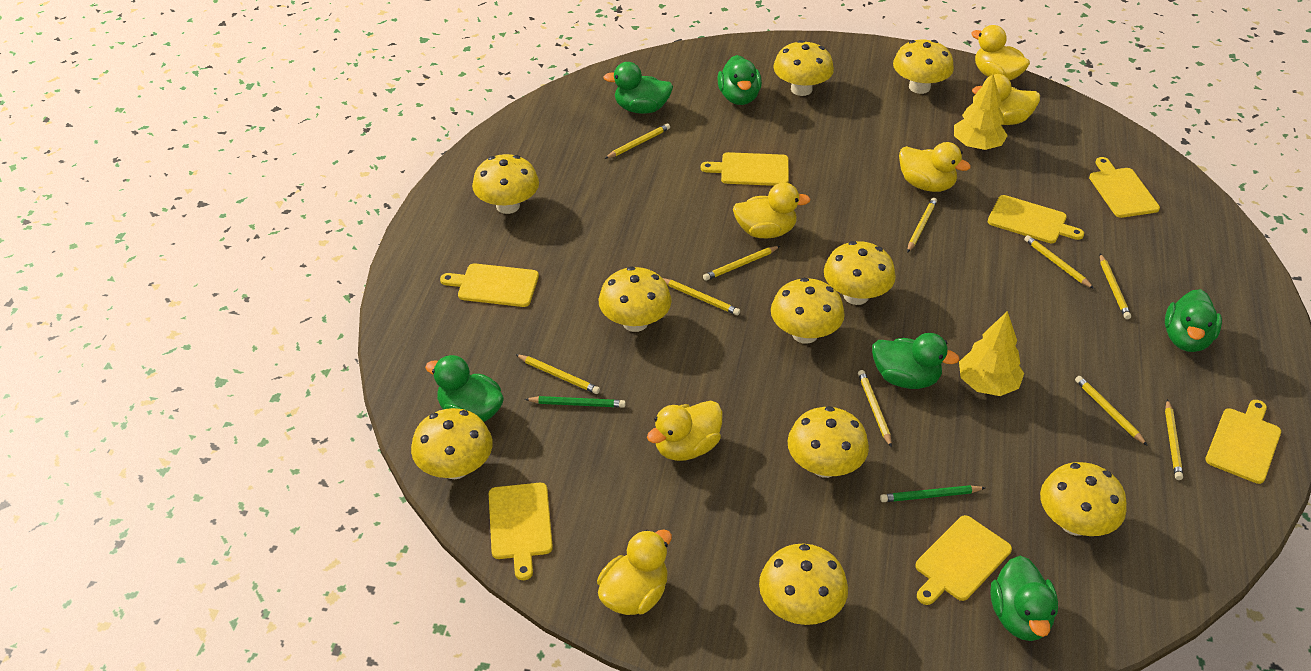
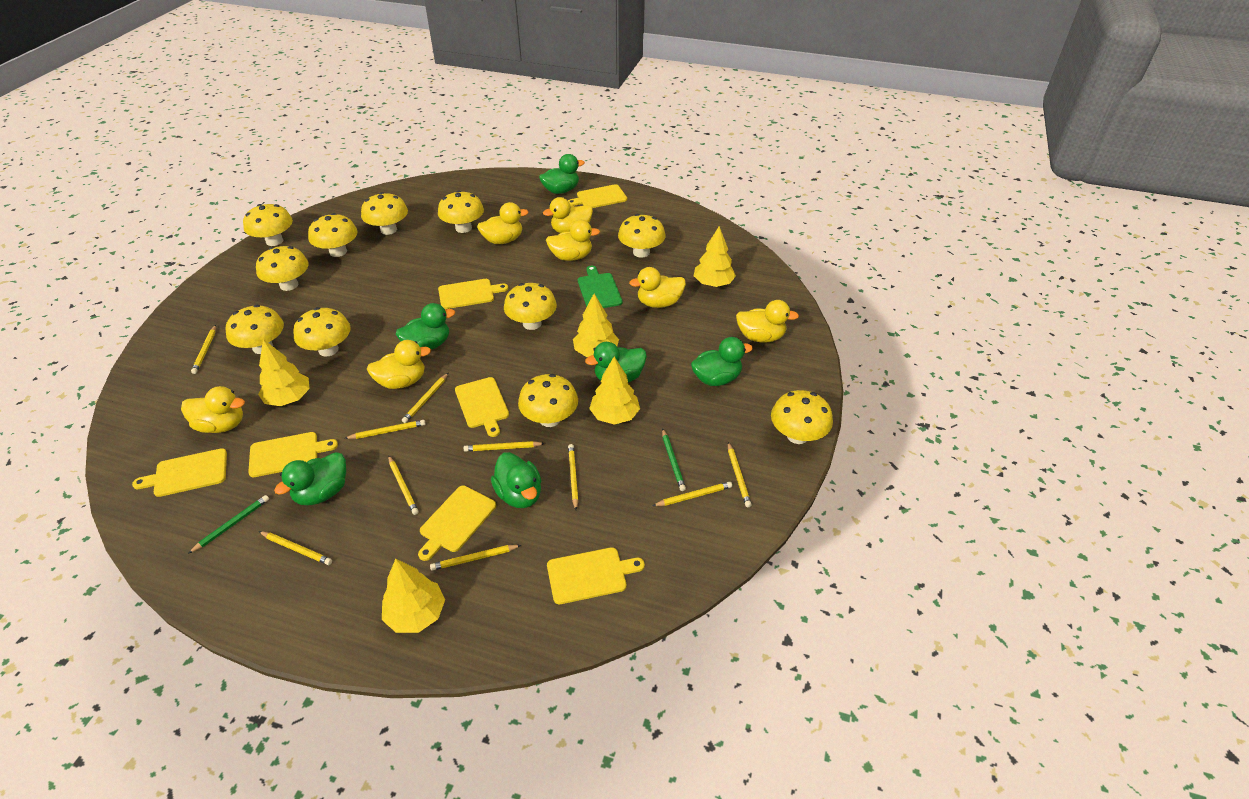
green cutting board: none = 0 -> [578,266,622,308] = 1
yellow duck: [597,529,672,615] [647,401,722,461] [733,182,811,238] [899,142,971,192] [971,25,1030,80] [972,74,1040,125] = 6 -> [181,386,245,433] [367,340,431,389] [477,202,529,244] [543,197,593,233] [546,220,600,261] [629,267,686,308] [736,300,799,343] = 7
yellow mushroom: [411,408,493,479] [472,154,539,214] [599,266,672,332] [759,544,848,625] [771,278,845,344] [773,40,834,96] [788,406,869,478] [824,241,896,305] [893,40,954,94] [1040,462,1127,536] = 10 -> [226,305,284,354] [243,204,293,246] [256,246,309,291] [293,307,350,357] [308,213,357,257] [361,192,408,235] [438,190,484,233] [504,283,557,330] [518,374,578,427] [618,214,665,258] [771,390,833,444] = 11
yellow tree: [954,74,1008,150] [959,311,1024,396] = 2 -> [258,339,310,406] [382,559,445,633] [573,294,619,357] [589,357,640,425] [694,226,736,287] = 5

